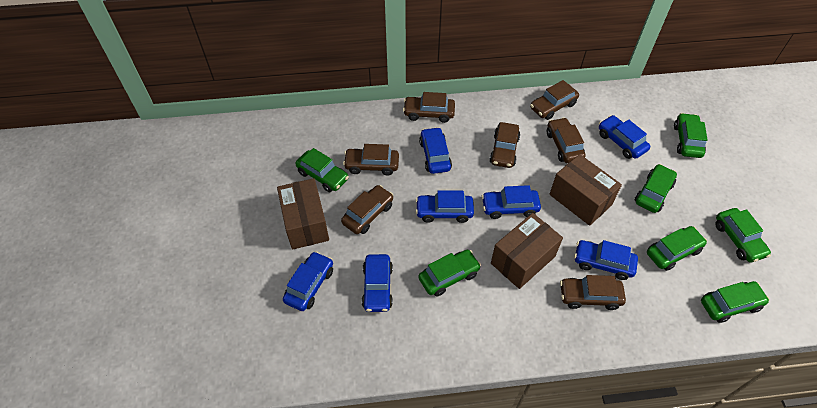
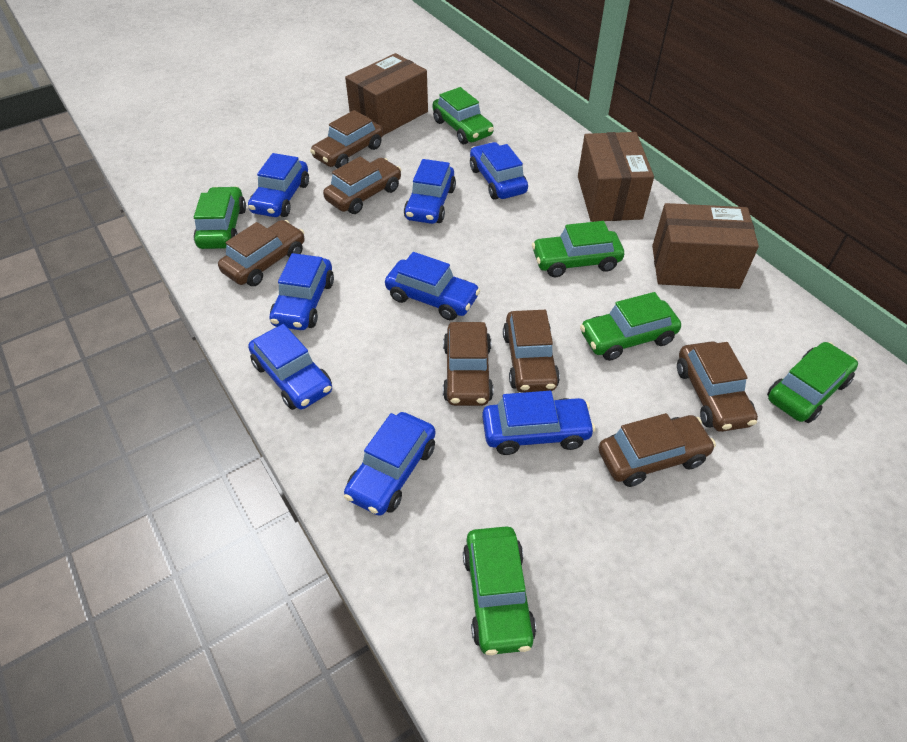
blue car: [283,251,333,311] [362,254,393,312] [416,190,474,223] [419,127,452,174] [482,185,541,219] [574,240,638,280] [599,115,650,159] = 7 -> [248,153,309,217] [248,324,332,410] [269,253,334,330] [344,412,436,516] [385,252,480,320] [404,159,456,224] [470,142,528,200] [482,391,595,455] = 8
green car: [295,148,349,192] [418,250,481,297] [634,164,677,213] [647,226,707,271] [674,113,707,158] [701,281,770,323] [715,208,771,263] = 7 -> [194,186,246,249] [433,87,494,144] [463,526,536,655] [532,221,624,277] [580,292,681,361] [767,342,858,423] = 6

